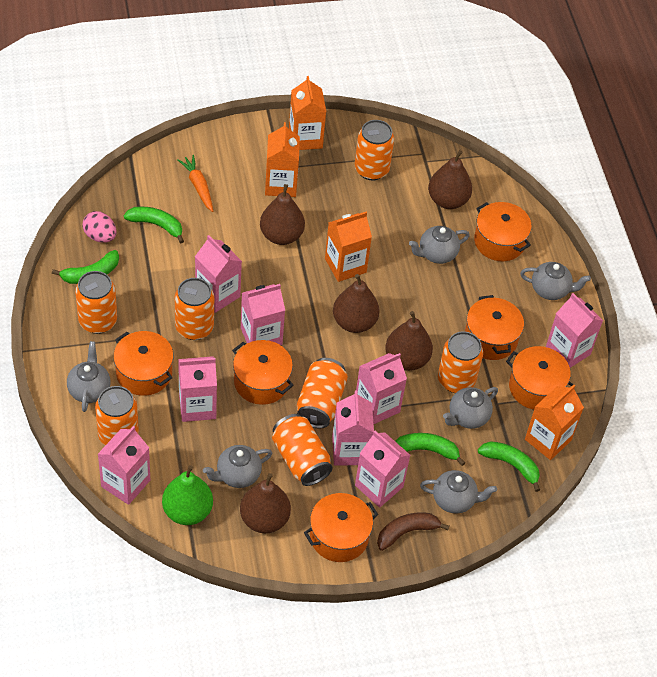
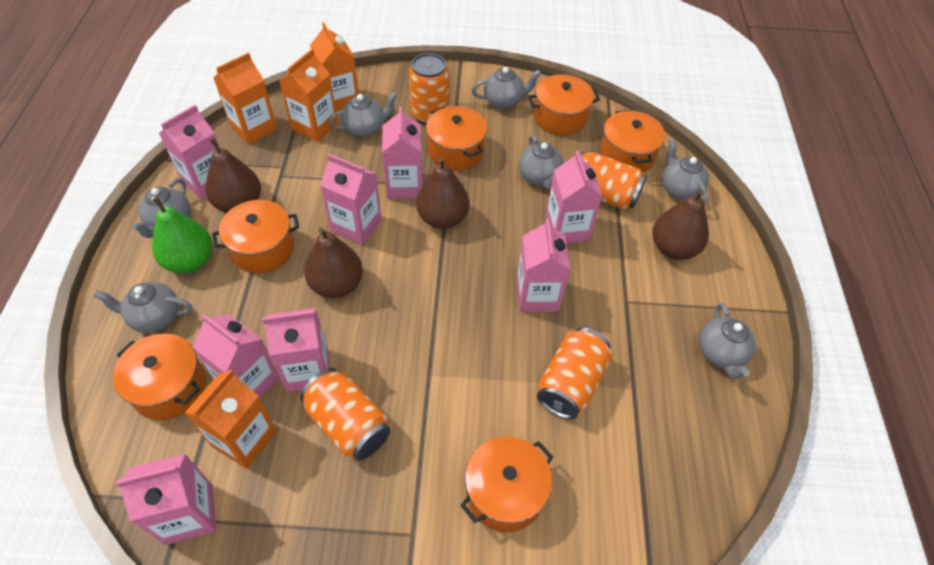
brown banana: [377,512,449,551] = 1 -> none = 0
brown pear: [240,473,291,533] [260,184,305,245] [333,274,380,333] [385,311,433,371] [428,150,472,209] = 5 -> [206,138,261,213] [304,227,363,298] [416,157,469,229] [653,190,709,260] = 4
green banana: [52,250,119,284] [124,206,184,243] [395,433,465,466] [478,441,540,492] = 4 -> none = 0
grey teapot: [67,341,111,412] [203,445,272,488] [409,226,470,264] [420,470,497,514] [443,387,498,429] [520,262,591,300] = 6 -> [94,282,192,333] [131,178,190,238] [329,92,398,137] [471,67,541,109] [519,135,564,190] [662,139,709,205] [699,303,756,379] = 7
orange can: [75,271,117,334] [95,386,139,445] [175,278,214,340] [272,414,333,486] [297,358,348,429] [354,120,394,180] [438,331,483,393] = 7 -> [300,368,390,460] [409,53,449,124] [537,328,612,419] [580,152,646,210] = 4
orange carrot: [177,155,213,212] = 1 -> none = 0
pink egg: [82,211,116,243] = 1 -> none = 0

